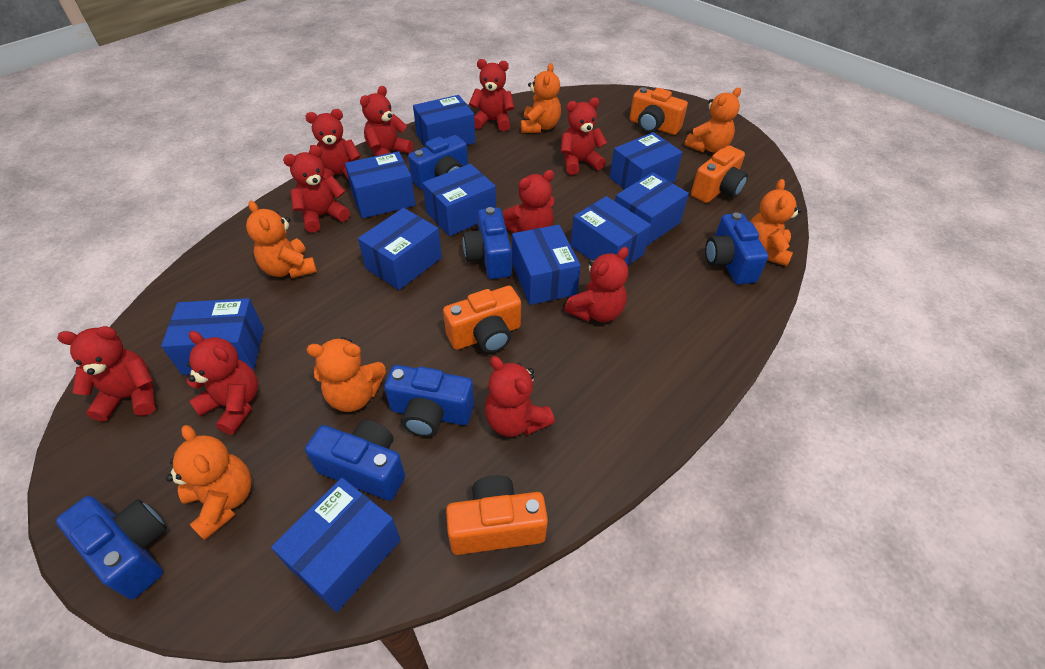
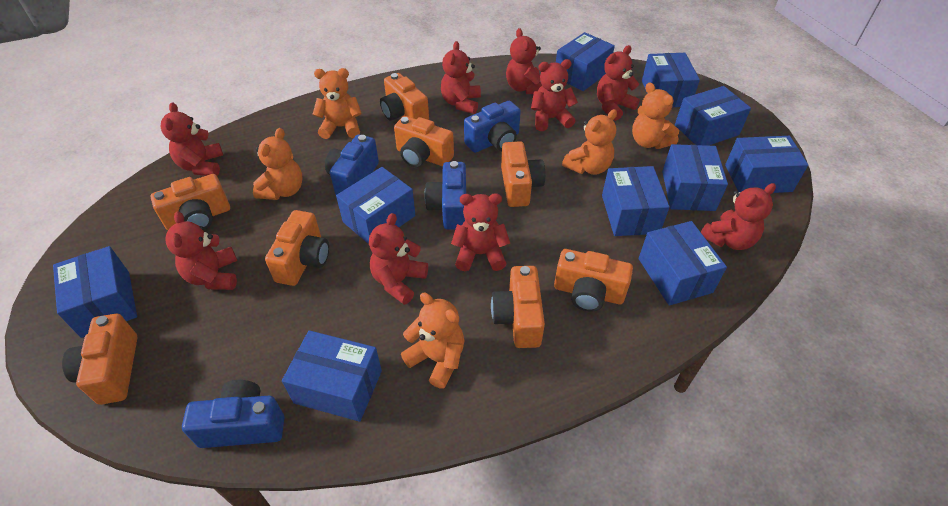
blue camera: [56,496,167,599] [305,419,405,501] [384,365,474,437] [408,135,468,190] [463,207,512,279] [705,212,768,284] = 6 -> [182,380,284,448] [325,135,379,195] [424,161,466,230] [464,101,521,153] = 4
orange camera: [443,286,521,353] [446,475,548,555] [630,87,688,135] [691,145,748,203] = 4 -> [62,314,138,405] [150,174,230,230] [265,210,329,286] [380,73,429,121] [394,116,454,167] [491,266,545,348] [501,141,545,207] [554,249,633,312] = 8
orange teddy bear: [166,425,252,540] [246,201,317,278] [307,337,386,412] [521,63,561,133] [685,87,741,153] [750,179,802,266] = 6 -> [253,128,303,200] [312,68,362,139] [401,293,464,388] [562,109,617,175] [632,82,679,149] = 5
red teddy bear: [57,326,156,422] [187,331,258,435] [283,146,350,233] [305,109,361,180] [360,86,413,156] [469,59,514,131] [485,356,555,437] [503,170,554,233] [561,97,607,175] [564,247,629,322] = 10 -> [161,102,223,176] [165,211,237,290] [369,213,428,305] [441,41,481,114] [451,193,510,271] [506,28,542,94] [531,59,578,131] [597,45,640,121] [701,183,776,250] = 9

